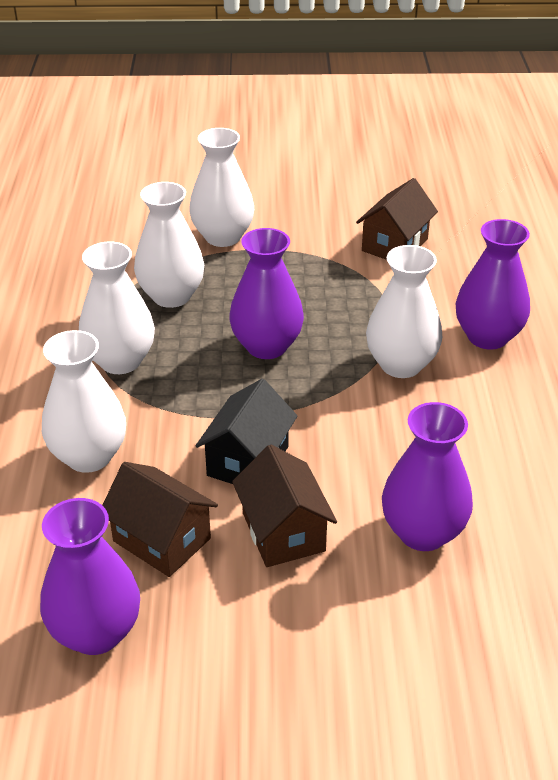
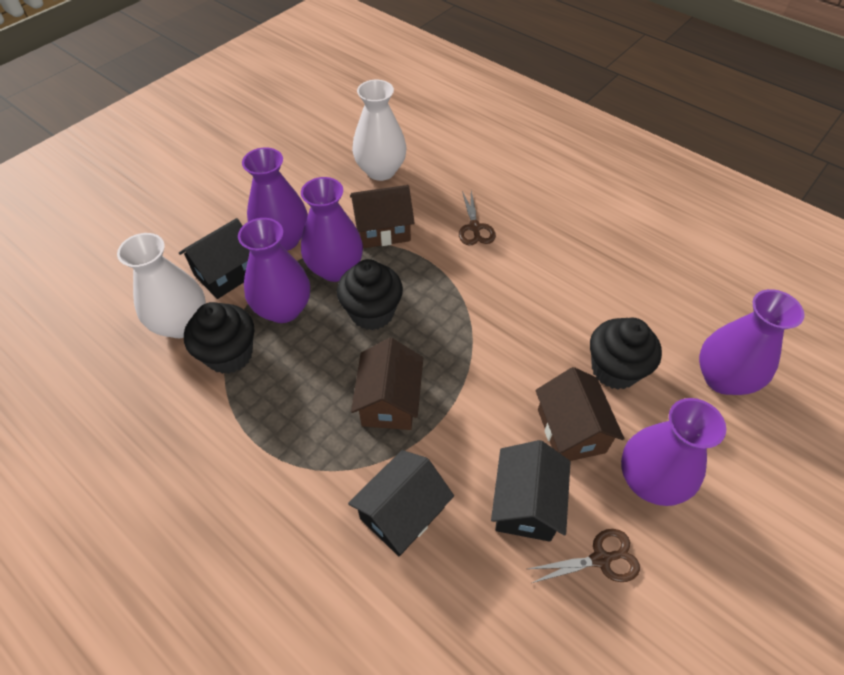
black cupcake: none = 0 -> [184,302,254,374] [337,259,403,330] [590,318,662,389] = 3
black house: [196,379,298,484] = 1 -> [179,218,250,299] [348,450,454,556] [491,440,571,542] = 3
brown scissors: none = 0 -> [459,191,496,246] [528,529,640,583] = 2
purple vase: [40,498,140,655] [229,228,304,359] [382,402,473,551] [456,219,530,350] = 4 -> [238,218,310,323] [242,147,308,251] [301,177,363,282] [621,398,726,506] [699,289,805,395] = 5
white vase: [42,330,126,473] [79,241,155,374] [134,182,204,308] [189,128,254,247] [366,245,442,378] = 5 -> [117,233,206,338] [352,80,407,181] = 2

